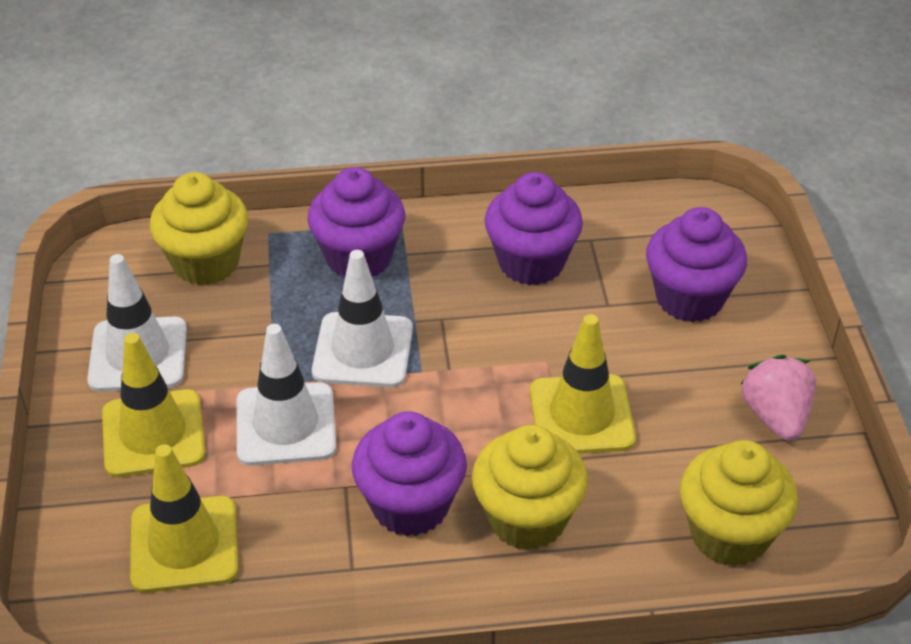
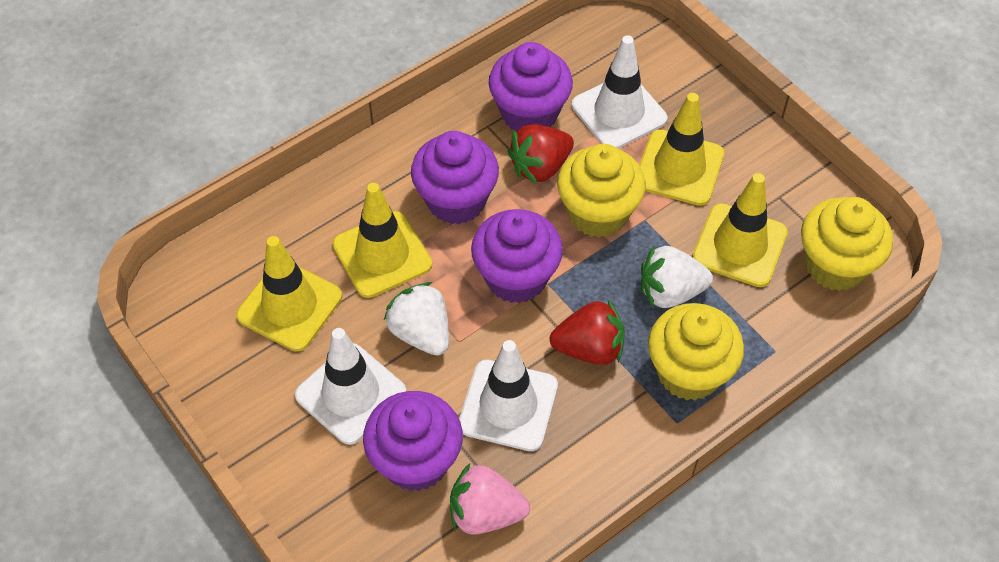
red strawberry: none = 0 -> [507,124,574,184] [550,300,625,365] = 2
white strawberry: none = 0 -> [384,282,449,356] [641,246,713,308] = 2
yellow traffic cone: [102,333,205,477] [130,444,238,593] [530,314,636,454] = 3 -> [236,236,342,351] [332,183,432,298] [640,93,724,206] [693,173,788,287] = 4

